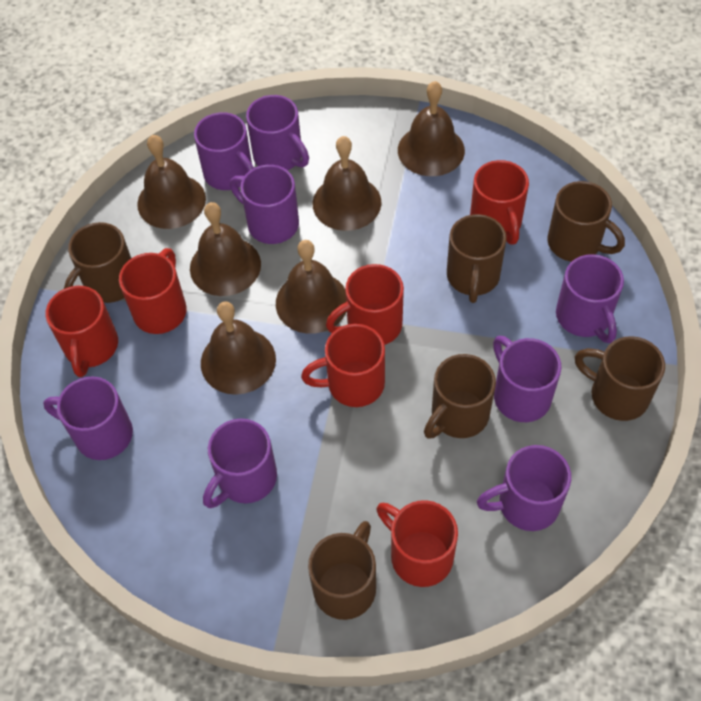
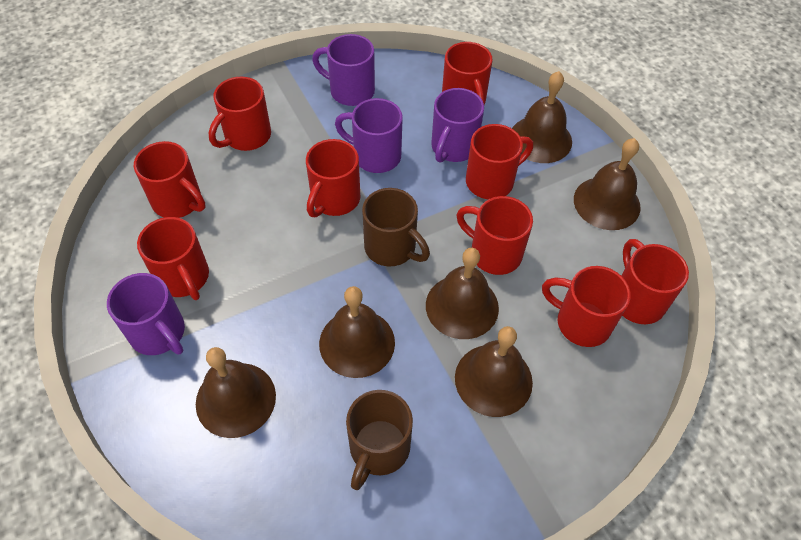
brown mug: [64,222,132,303] [308,521,376,620] [424,354,496,439] [447,214,507,303] [548,181,625,262] [575,336,665,421] = 6 -> [346,390,413,490] [362,188,430,267] = 2
purple mug: [43,377,133,460] [194,112,254,190] [203,419,277,508] [230,165,299,244] [246,95,309,170] [477,445,571,531] [493,336,561,422] [556,254,624,343] = 8 -> [107,273,185,355] [312,34,375,106] [335,98,403,173] [431,88,484,163] = 4
red mug: [45,286,118,377] [119,248,187,334] [301,324,385,407] [326,264,404,345] [376,500,458,587] [470,160,529,245] = 6 -> [134,141,206,218] [137,217,209,300] [209,77,271,151] [306,139,360,217] [442,42,492,104] [456,196,533,275] [466,124,533,199] [542,266,631,347] [621,239,689,324] = 9

